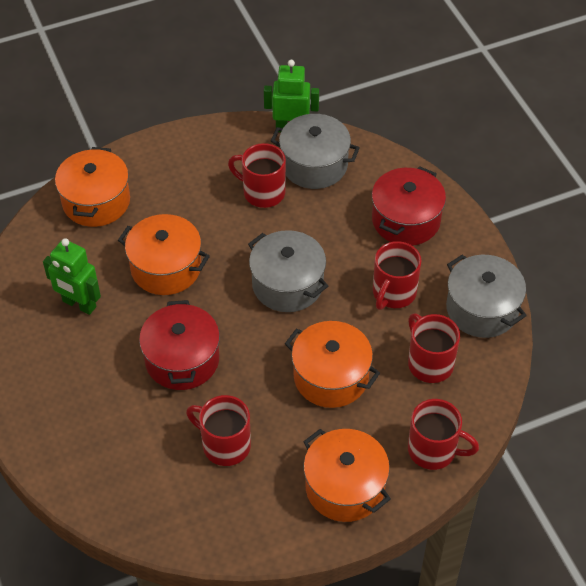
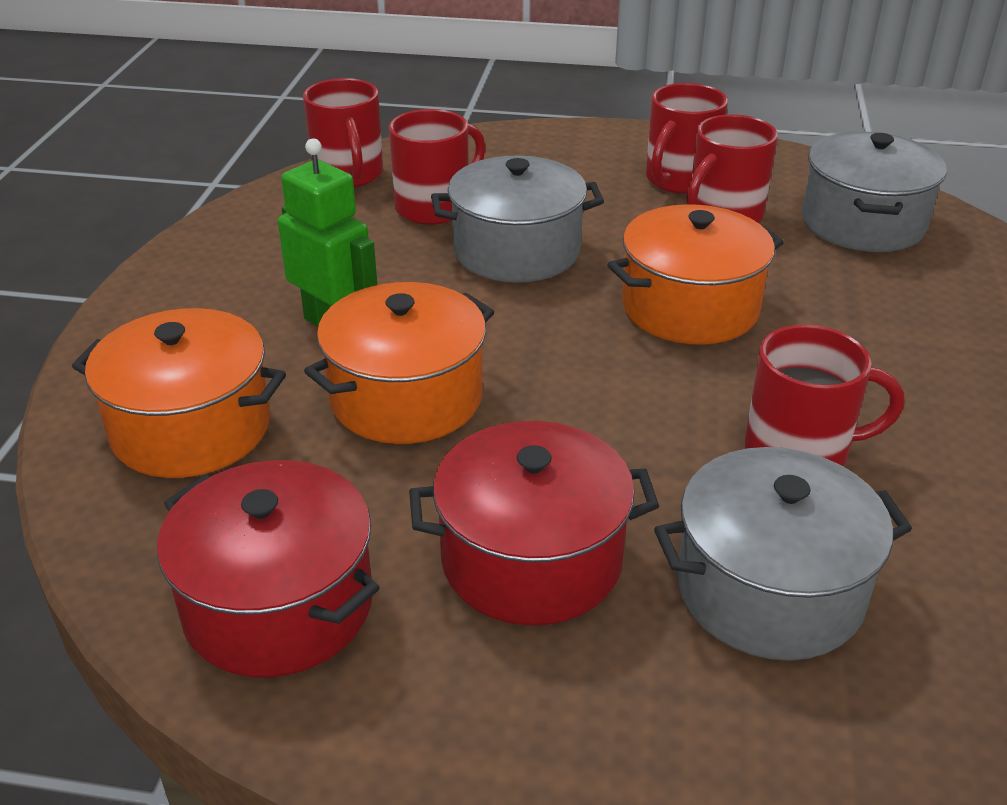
green robot: [43,238,101,315] [264,60,319,132] = 2 -> [278,139,377,327] = 1
orange pot: [55,147,130,227] [118,214,210,295] [285,321,380,408] [303,429,391,522] = 4 -> [72,308,286,478] [304,282,494,444] [608,204,784,345] = 3

